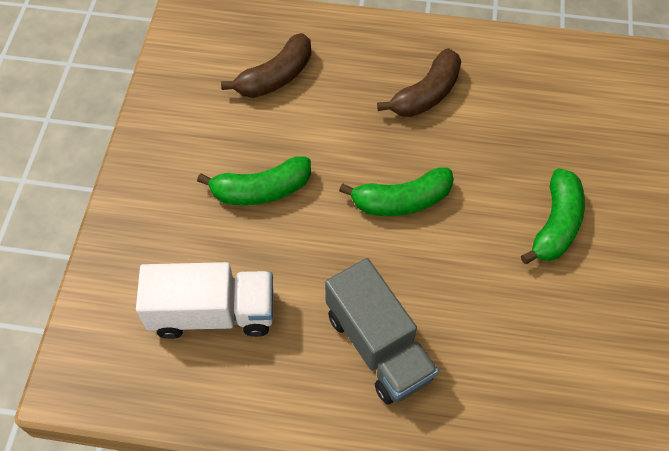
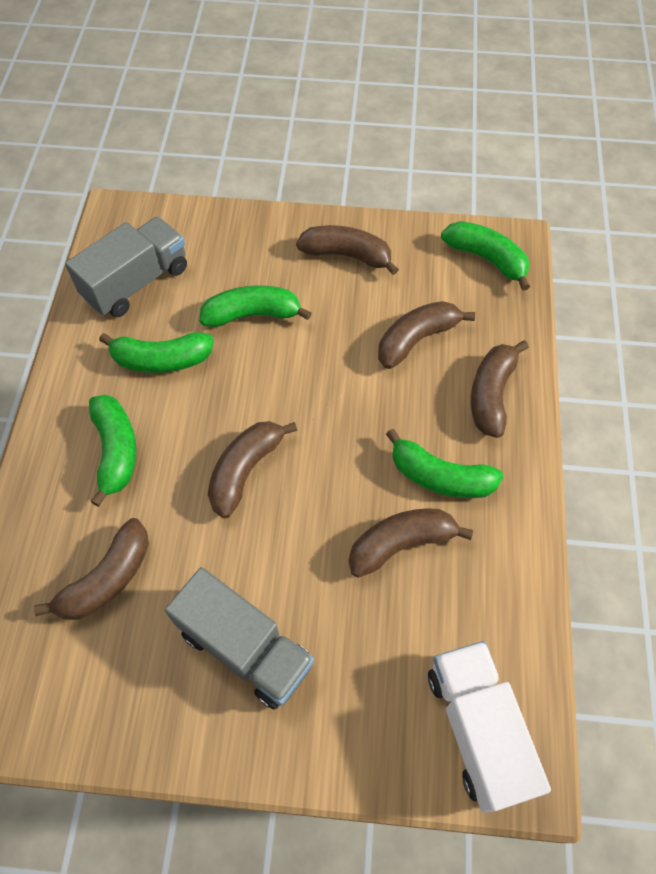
brown banana: [221,33,311,98] [377,48,461,117] = 2 -> [34,518,149,620] [208,421,297,518] [296,225,399,275] [349,508,473,578] [378,301,475,369] [471,340,529,438] = 6
green banana: [197,156,311,206] [339,167,454,216] [521,168,585,264] = 3 -> [89,395,136,507] [99,332,214,373] [199,285,312,327] [386,429,504,498] [441,221,530,291] = 5
grey truck: [325,258,439,405] = 1 -> [65,217,187,317] [165,567,314,710] = 2

